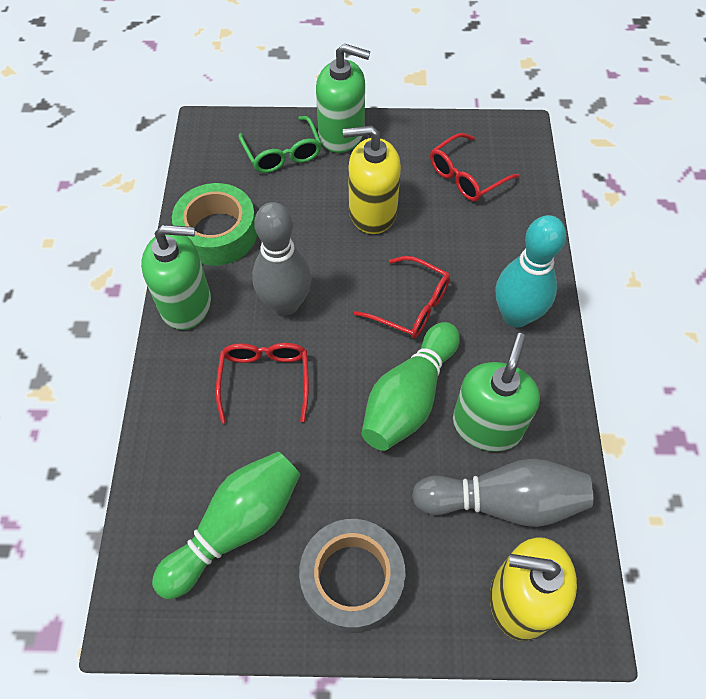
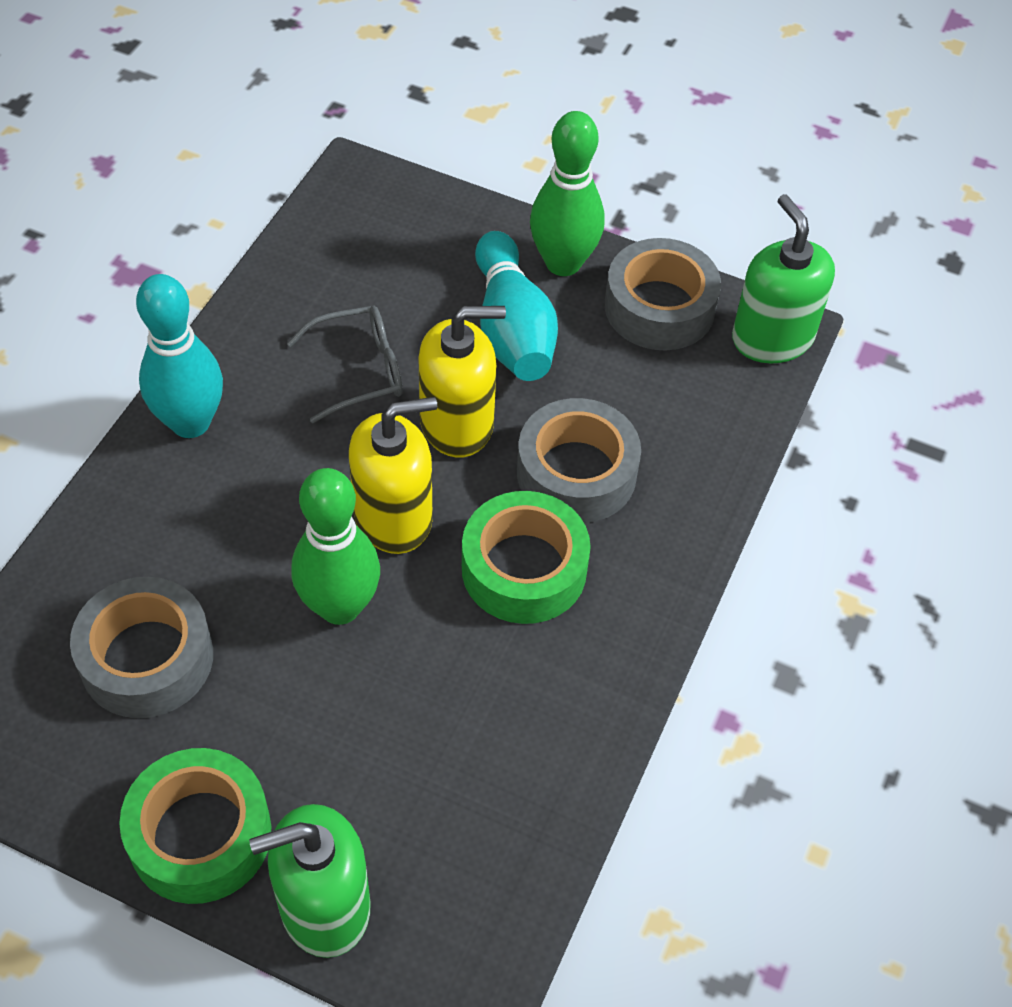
green glasses: [238,116,322,173] = 1 -> none = 0
green soap dispenser: [141,225,211,330] [316,43,370,153] [453,333,540,452] = 3 -> [249,804,371,958] [732,194,835,364] = 2
green tape: [172,183,257,266] = 1 -> [119,748,271,904] [462,491,591,624] = 2
grey bowling pin: [252,202,311,315] [412,459,593,527] = 2 -> none = 0
grey glasses: none = 0 -> [287,305,403,423] = 1
grey tape: [299,519,406,633] = 1 -> [70,577,213,718] [517,398,641,523] [605,238,721,351] = 3
red glasses: [216,343,309,423] [354,256,450,339] [430,133,520,201] = 3 -> none = 0
turquoise bowling pin: [496,215,566,327] = 1 -> [136,274,223,438] [475,231,558,381] = 2

